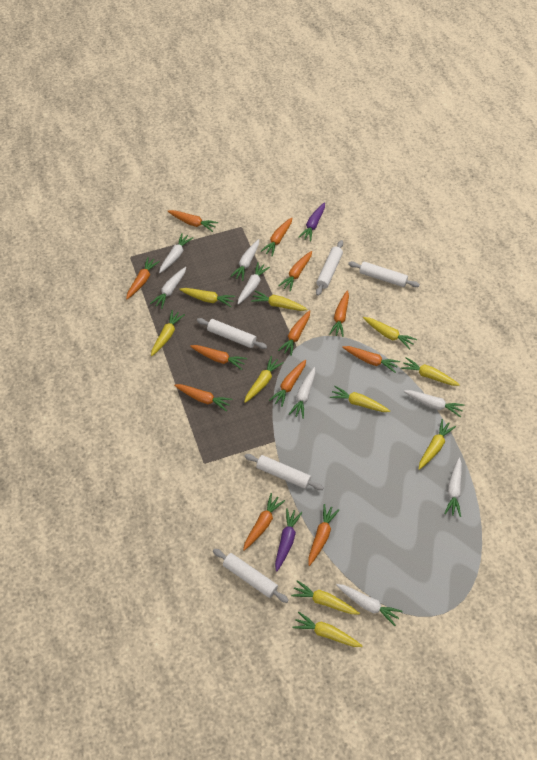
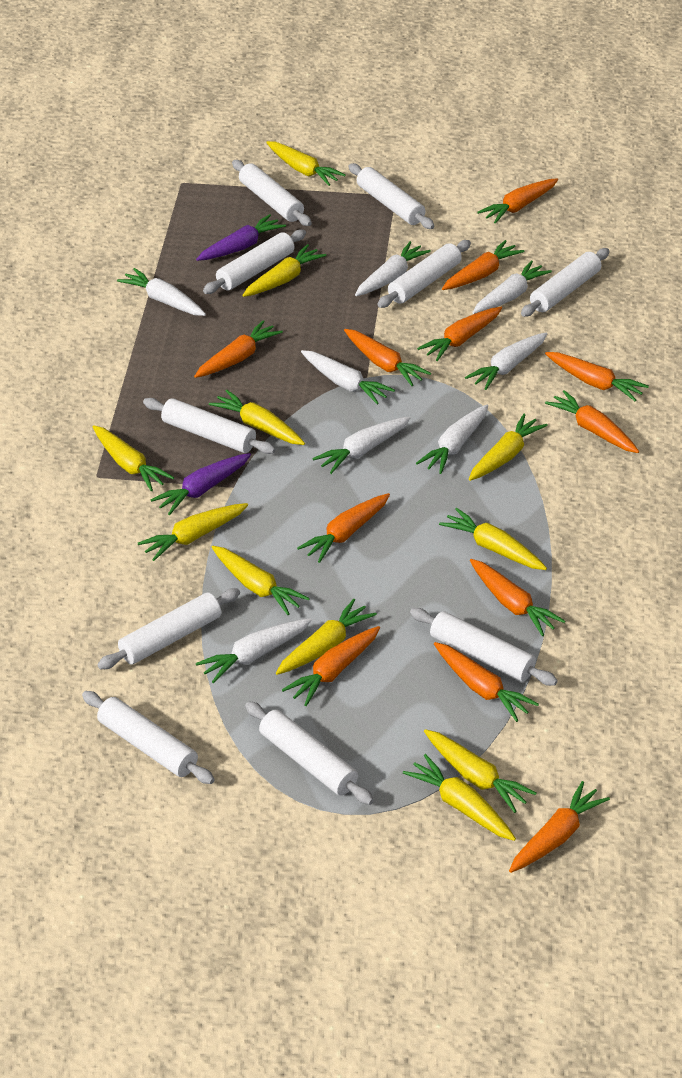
white rolling pin: [197,318,267,349] [213,549,289,603] [245,454,324,490] [316,240,343,296] [348,261,420,287] = 5 -> [82,691,214,784] [97,588,240,669] [143,398,275,454] [203,229,306,294] [232,160,312,226] [245,701,374,805] [349,163,435,229] [377,240,471,308] [410,608,558,686] [521,248,609,317] = 10
yellow carrot: [151,310,185,356] [179,288,235,307] [244,356,284,403] [251,291,308,311] [291,580,360,614] [293,612,362,647] [330,386,390,412] [363,317,417,349] [401,357,460,386] [419,419,456,470] = 10 -> [92,425,174,491] [138,503,248,561] [209,390,305,445] [211,546,310,615] [242,244,326,297] [266,141,346,186] [276,599,377,675] [403,754,516,841] [424,729,537,813] [439,508,547,570] [469,414,548,481] = 11

